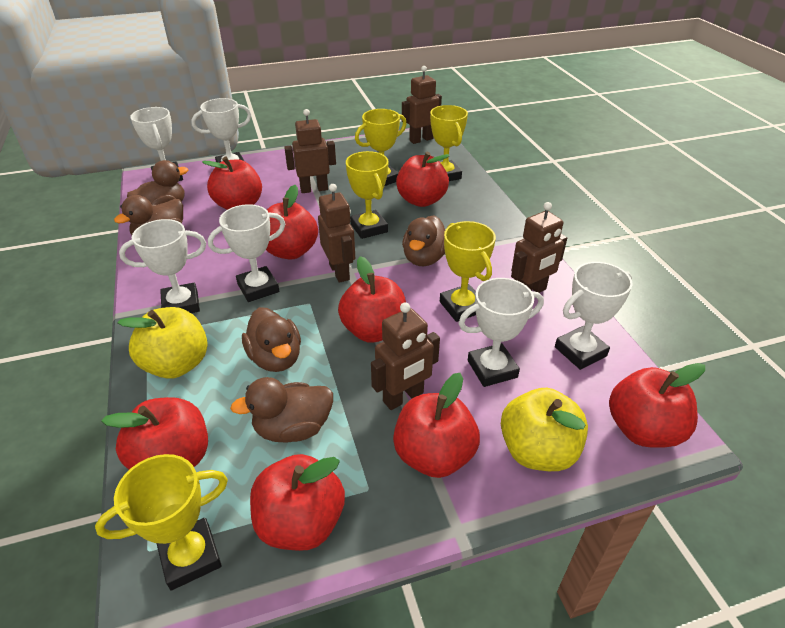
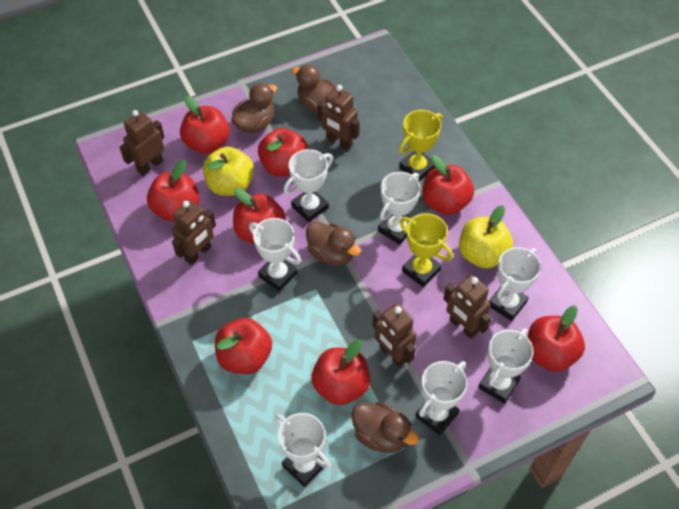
brown duck: [114,195,183,235] [127,160,188,205] [230,377,333,443] [242,307,301,372] [402,215,445,266] = 5 -> [232,83,277,133] [292,65,336,112] [306,221,361,266] [352,402,419,453] = 4
white trophy: [119,219,206,313] [130,107,183,181] [191,98,251,163] [208,204,285,302] [458,278,544,387] [555,262,632,370] = 6 -> [249,218,301,292] [275,413,331,487] [284,149,333,222] [378,172,421,245] [415,361,468,435] [478,328,534,404] [489,247,541,321] = 7
yellow trophy: [95,454,228,591] [346,151,389,239] [355,109,407,186] [430,105,468,181] [440,221,496,322] = 5 -> [399,110,443,181] [400,213,453,287] = 2

